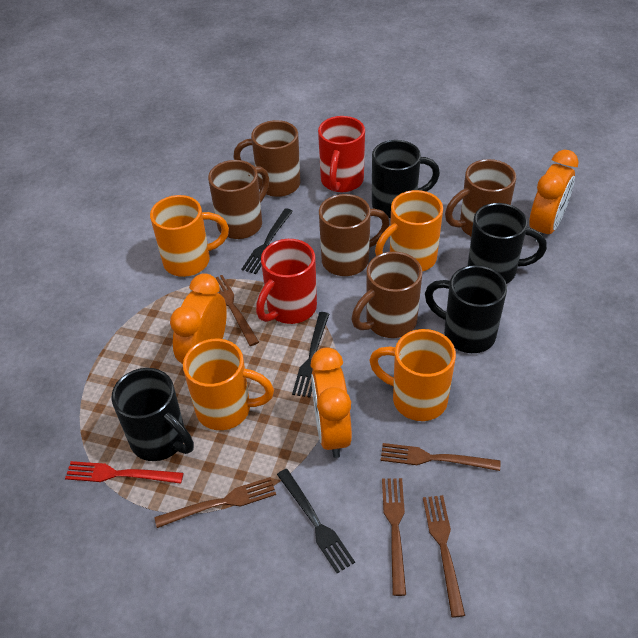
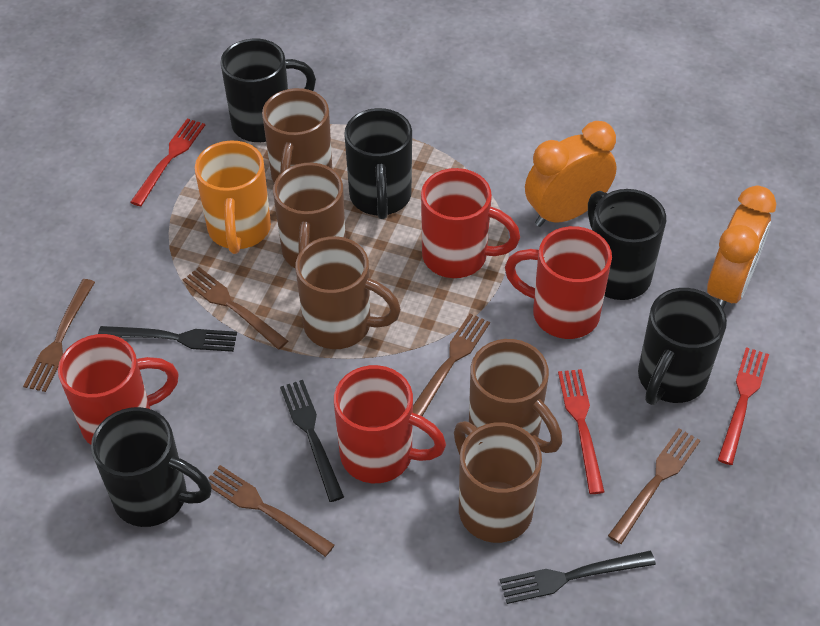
black mug: [111,368,194,461] [372,140,440,218] [425,265,507,353] [468,203,547,284] = 4 -> [91,407,212,527] [220,39,316,142] [344,108,412,219] [588,189,666,300] [638,288,727,405] = 5
orange clock: [170,273,227,364] [311,347,352,458] [529,150,579,241] = 3 -> [525,121,617,227] [707,186,776,309] = 2
orange mug: [150,195,229,277] [183,339,274,430] [369,329,456,421] [375,190,443,271] = 4 -> [195,140,271,254] = 1
red fork: [65,461,183,484] = 1 -> [130,118,205,206] [558,369,605,494] [718,347,769,465] = 3
red mug: [256,239,317,324] [318,116,365,192] = 2 -> [58,334,179,445] [334,365,446,483] [421,168,520,278] [505,226,612,339] = 4

